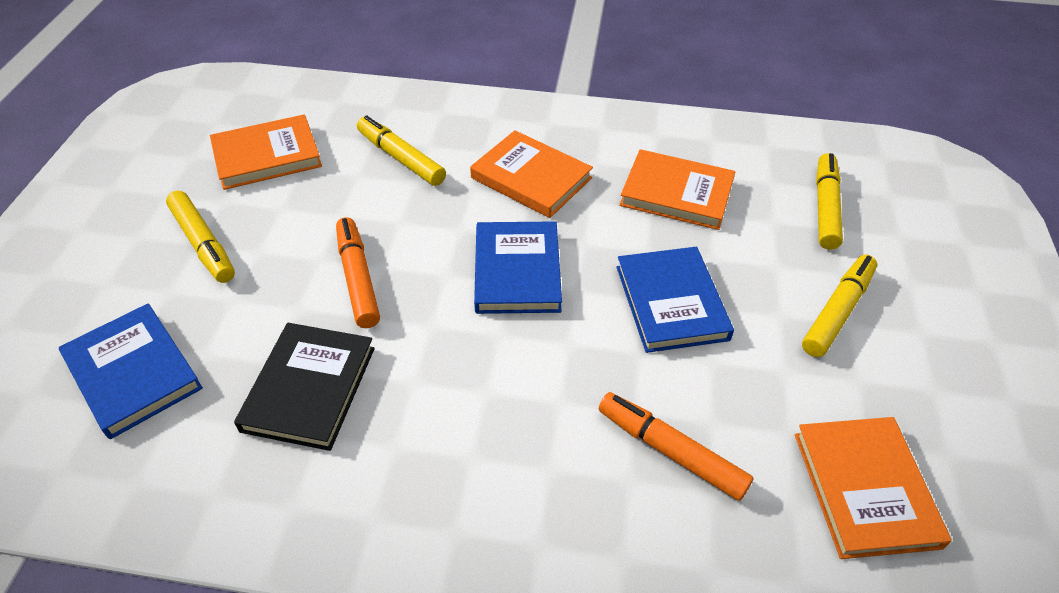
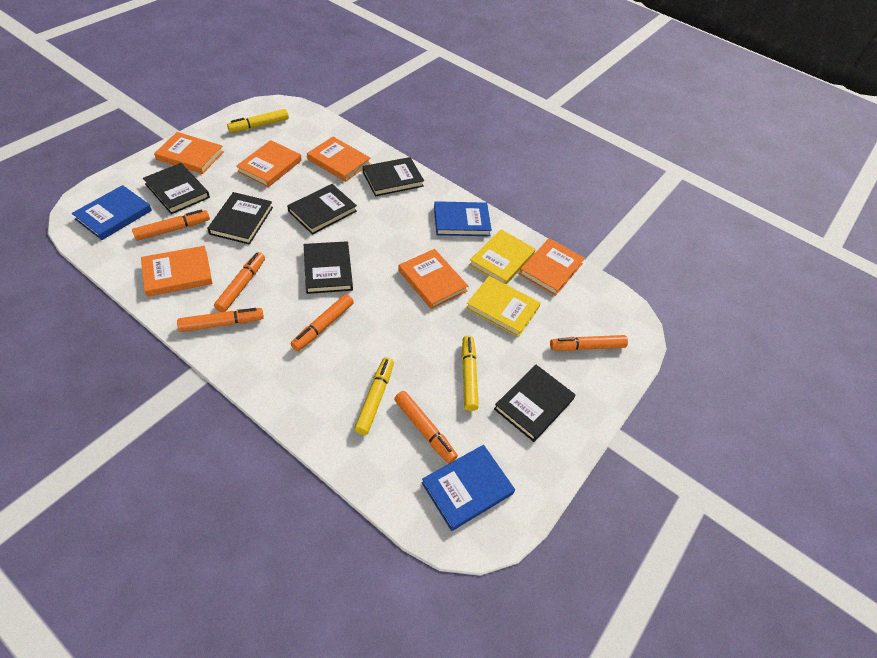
black book: [234,323,375,451] = 1 -> [143,163,210,214] [207,192,273,245] [287,184,357,235] [304,241,353,294] [363,157,424,197] [494,365,576,442] = 6
orange book: [210,114,322,190] [470,130,593,218] [619,149,735,230] [795,417,952,559] = 4 -> [141,246,212,297] [154,132,224,174] [236,140,302,187] [307,137,371,182] [398,249,468,309] [519,238,585,296] = 6
orange marker: [336,217,380,328] [599,392,754,501] = 2 -> [132,210,210,241] [177,308,264,332] [214,252,265,312] [291,294,354,351] [394,391,458,464] [550,335,628,351] = 6
yellow book: none = 0 -> [466,276,541,337] [469,229,536,284] = 2
yellow marker: [166,191,235,283] [357,116,446,186] [802,255,877,357] [816,153,843,250] = 4 -> [227,109,289,132] [354,357,394,435] [462,336,479,411] = 3

